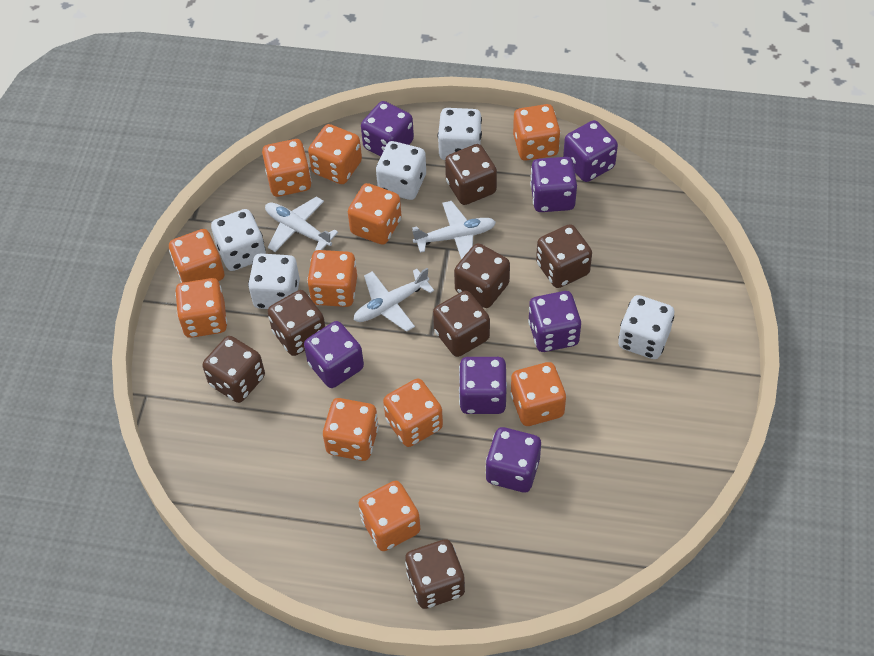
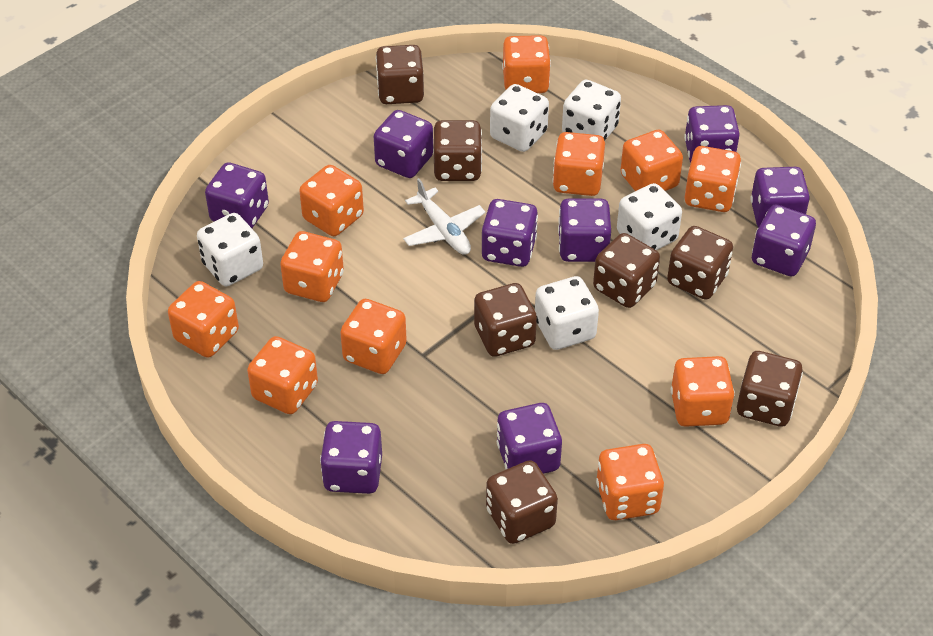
purple dice: [304,321,364,388] [361,101,414,157] [459,357,507,414] [486,427,541,493] [528,291,581,352] [530,157,577,212] [563,120,618,182] = 7 -> [205,162,269,228] [320,421,382,494] [374,110,433,178] [482,199,538,267] [497,403,562,474] [558,198,611,262] [684,105,740,163] [750,167,810,228] [752,204,816,277] = 9
white plane: [265,196,338,252] [354,268,434,332] [412,201,496,260] = 3 -> [403,178,485,255] = 1

